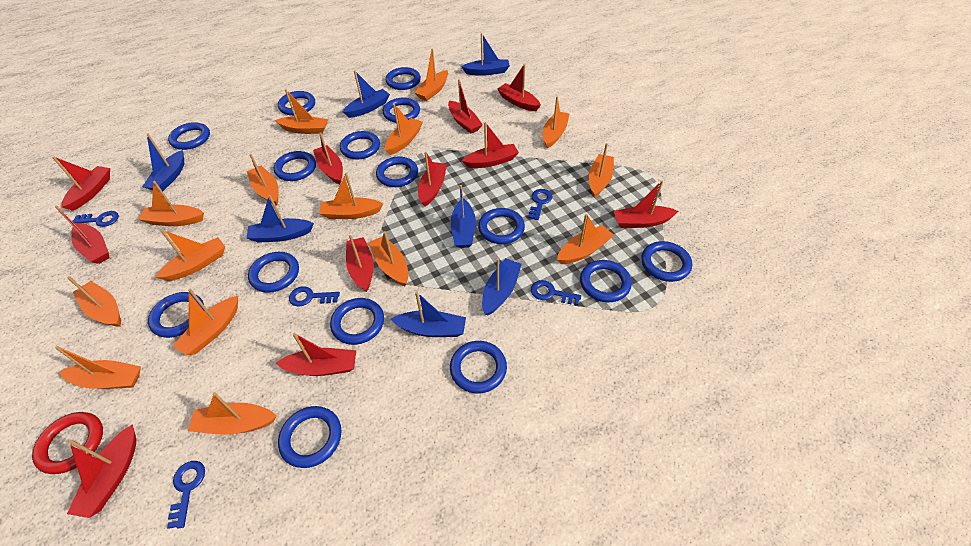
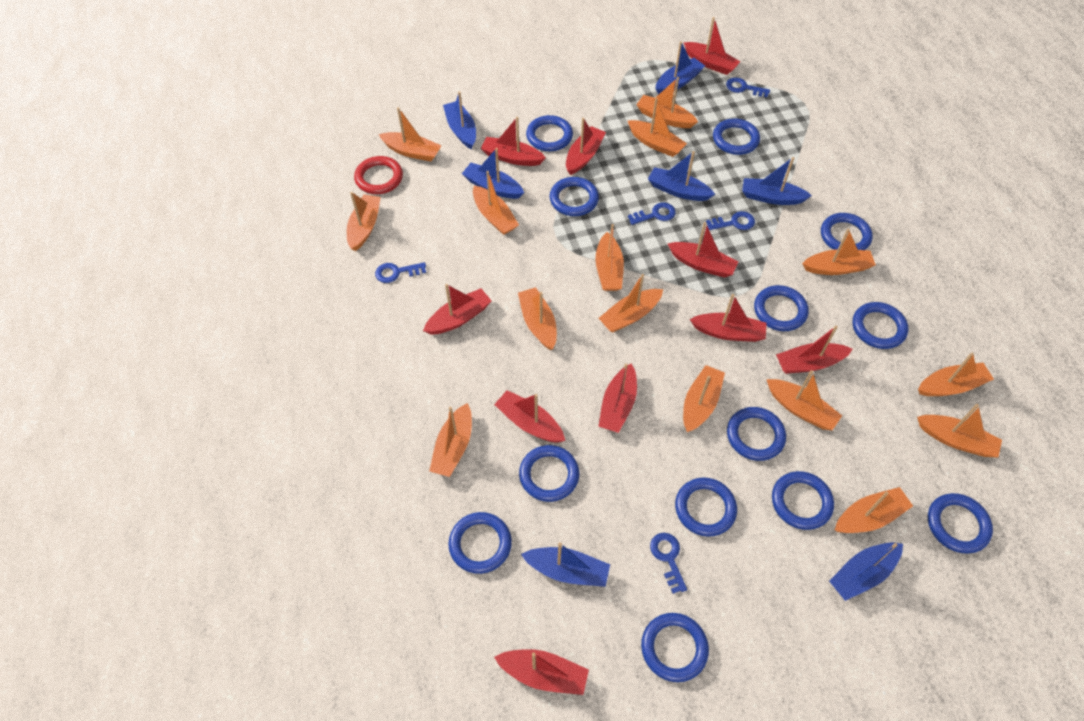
blue ring: [148,292,204,338] [168,122,210,150] [248,252,299,293] [274,151,316,181] [278,91,315,116] [278,406,341,468] [330,298,384,345] [340,131,380,159] [376,157,418,187] [383,98,420,123] [386,67,421,90] [450,341,507,394] [478,208,525,244] [580,260,632,302] [641,241,692,282] = 15 -> [448,512,512,574] [519,445,579,502] [526,115,573,151] [550,177,599,216] [641,613,709,682] [675,478,737,537] [713,118,760,155] [727,407,786,461] [754,285,809,331] [772,471,834,530] [821,213,873,250] [853,302,908,349] [928,493,993,553] = 13
red boat: [52,157,110,211] [55,206,109,264] [67,424,136,518] [276,333,356,376] [313,132,343,184] [346,235,374,292] [418,152,447,207] [448,79,483,134] [462,122,519,168] [497,64,541,111] [614,181,679,228] = 11 -> [423,284,492,335] [481,117,546,166] [494,390,565,443] [494,649,589,695] [566,118,606,175] [598,363,637,433] [668,222,739,278] [684,17,740,75] [690,294,766,342] [776,326,853,374] = 10

